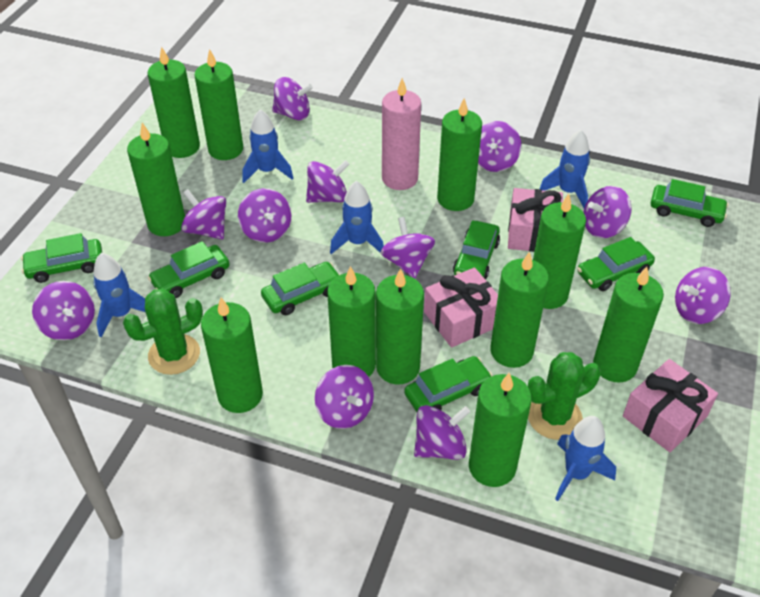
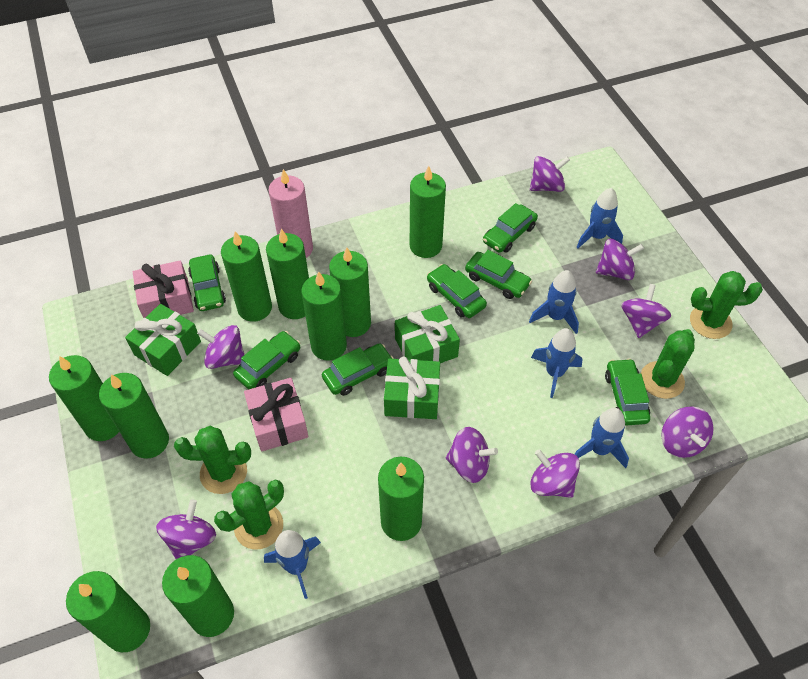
green cactus: [123,289,203,375] [528,352,601,440] = 2 -> [174,426,251,494] [214,480,284,550] [641,329,695,399] [690,271,763,339] = 4
green candle: [127,123,185,236] [148,46,200,158] [194,49,243,160] [201,298,263,413] [327,266,376,377] [376,268,424,385] [437,98,482,211] [469,372,532,487] [490,251,549,368] [533,194,586,309] [593,267,664,383] = 11 -> [49,355,119,441] [66,571,150,652] [99,373,169,459] [162,555,234,637] [221,231,272,322] [266,229,309,319] [301,271,347,361] [329,247,371,337] [378,457,424,541] [410,166,446,258] = 10
green gift: none = 0 -> [125,304,201,376] [384,357,440,419] [395,305,460,363] = 3
pink gift: [424,267,498,348] [508,188,563,252] [623,359,718,452] = 3 -> [133,260,194,318] [244,378,308,452] = 2
purple spinning top: [32,281,95,340] [181,189,226,240] [238,188,291,243] [272,77,313,120] [306,160,350,203] [315,365,374,429] [380,217,435,279] [414,405,470,460] [478,121,521,172] [584,186,632,238] [675,267,731,324] = 11 -> [156,499,216,559] [197,325,244,369] [446,427,498,483] [530,156,570,192] [530,449,580,498] [596,239,644,280] [621,284,671,338] [661,407,713,458] = 8

